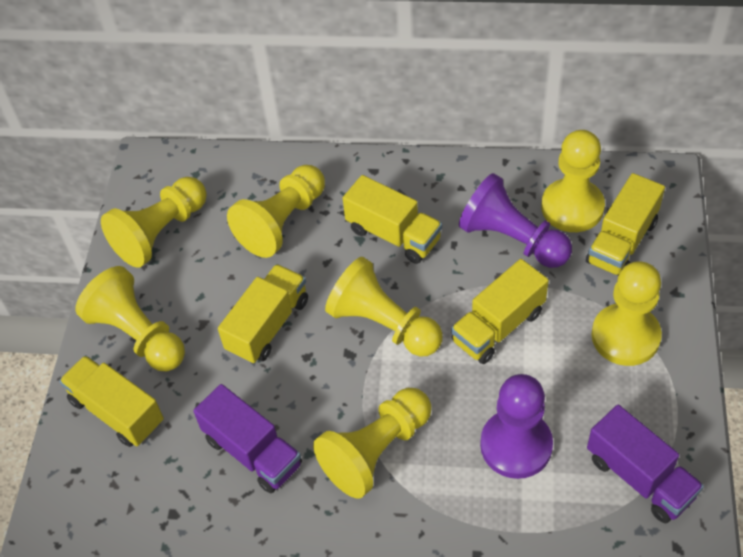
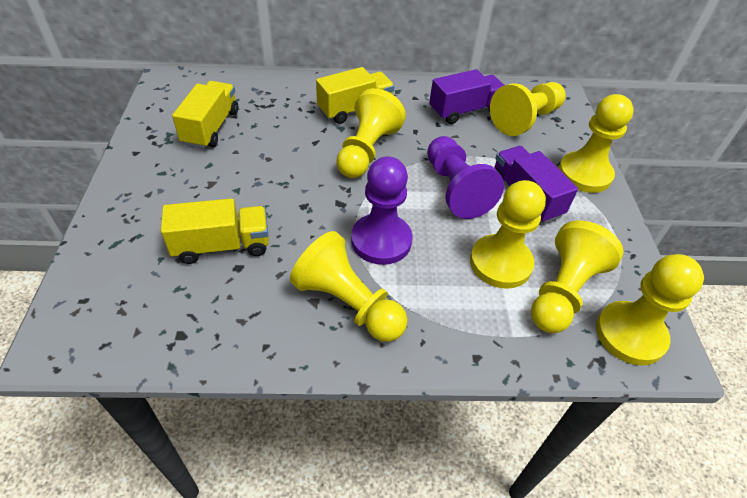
yellow truck: [59,355,164,447] [218,264,308,364] [343,175,442,264] [451,259,549,364] [586,173,665,275] = 5 -> [161,198,269,264] [172,81,238,149] [316,67,394,124] = 3

